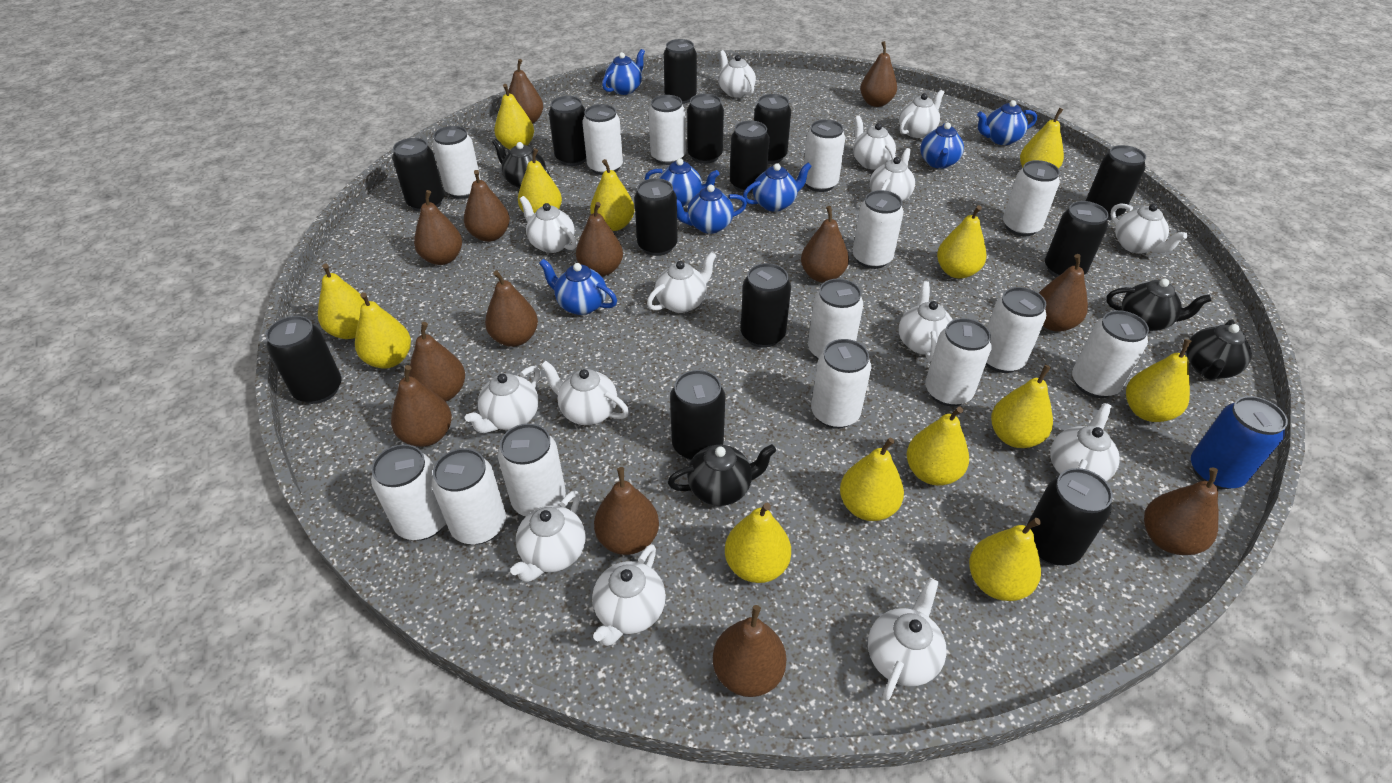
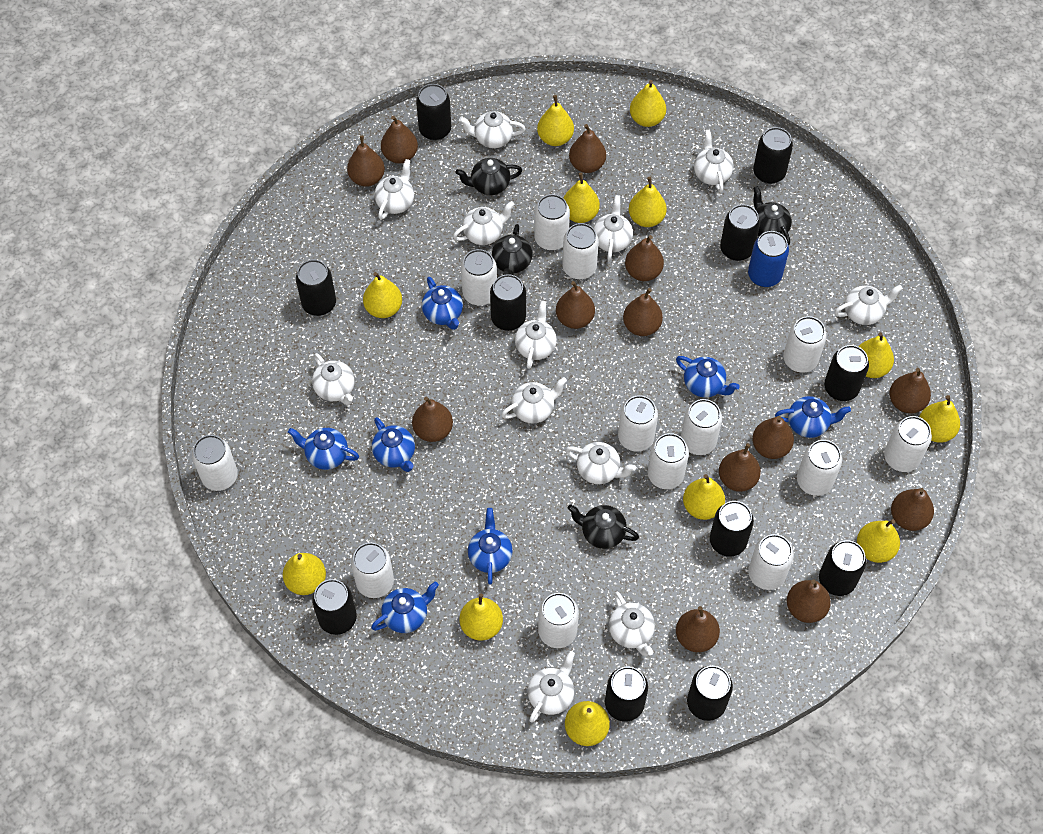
black can: [266,316,341,404] [392,138,444,212] [549,96,587,166] [634,178,678,256] [664,39,697,104] [670,370,725,460] [687,93,724,164] [730,120,770,193] [741,263,791,348] [754,94,791,164] [1027,468,1113,565] [1045,201,1109,278] [1086,145,1146,220] = 13 -> [296,260,336,316] [312,579,357,635] [416,84,451,141] [490,274,526,331] [605,667,648,722] [687,666,733,721] [710,501,754,557] [720,204,760,261] [753,127,793,184] [819,540,867,596] [824,345,869,401] = 11
white can: [371,444,446,540] [432,126,481,199] [432,448,506,545] [498,423,566,516] [582,104,623,175] [649,95,686,165] [803,119,845,192] [808,279,863,359] [811,339,871,429] [852,190,904,269] [925,318,992,406] [986,287,1046,373] [1003,160,1060,236] [1072,310,1149,398] = 14 -> [192,435,238,491] [351,542,394,598] [461,249,497,306] [535,194,570,251] [538,593,579,648] [562,223,599,280] [618,395,658,452] [648,433,689,489] [681,399,722,455] [748,534,794,590] [783,316,827,373] [797,440,842,496] [884,416,932,472] = 13
white teapot: [465,366,540,433] [510,491,586,582] [519,196,577,253] [541,361,629,425] [592,544,666,646] [647,252,716,313] [719,50,756,98] [853,115,896,169] [868,578,947,701] [870,148,915,201] [899,90,944,138] [899,281,953,362] [1050,403,1120,481] [1110,203,1188,254] = 14 -> [312,353,355,405] [374,159,414,220] [453,201,515,245] [459,111,525,148] [502,377,567,424] [515,301,557,369] [528,651,575,723] [565,442,636,484] [593,195,633,260] [609,592,655,656] [694,129,734,192] [834,285,903,325] = 12
yellow pear: [318,264,365,339] [355,292,411,369] [494,84,534,150] [518,148,562,214] [590,159,635,231] [725,503,791,583] [840,438,904,521] [906,407,969,486] [937,205,986,279] [969,518,1041,601] [991,365,1053,448] [1020,108,1064,169] [1126,339,1191,422] = 13 -> [283,553,326,595] [363,272,402,318] [459,593,503,641] [537,95,574,146] [563,172,600,223] [565,701,610,746] [629,177,667,227] [630,80,666,127] [683,474,725,520] [857,519,900,563] [858,332,894,378] [919,395,960,443] = 12

